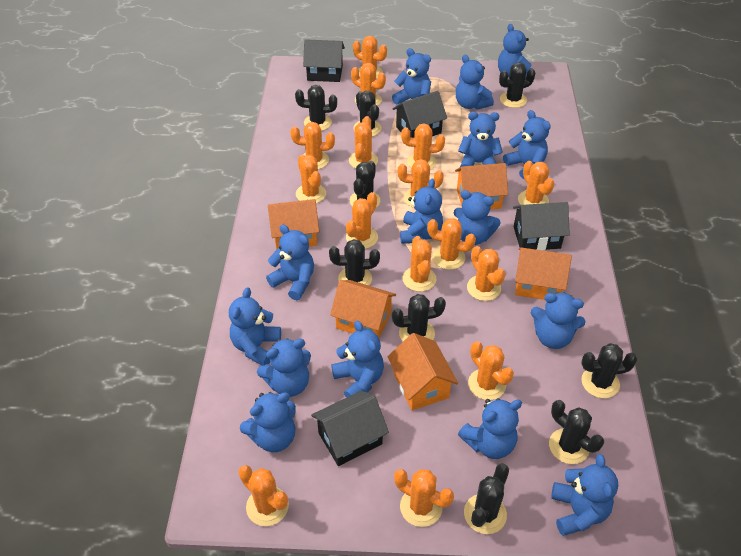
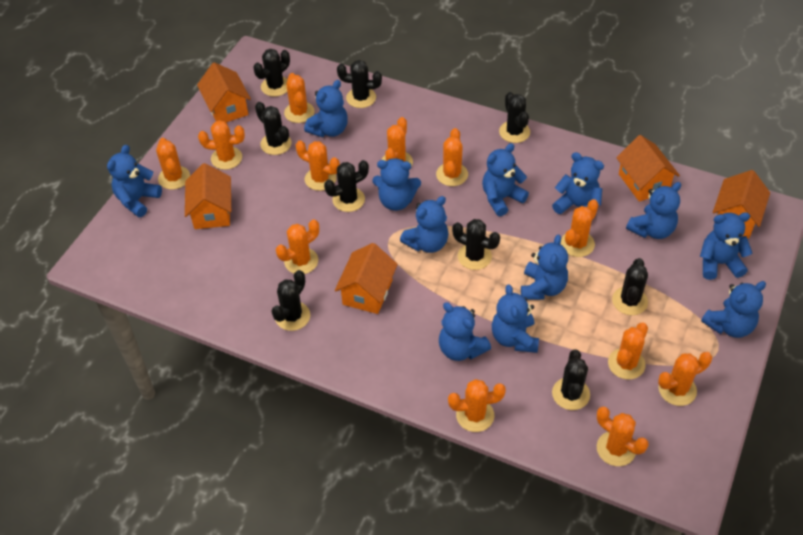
black house: [303,39,345,82] [311,391,389,466] [393,91,447,138] [513,202,570,251] = 4 -> none = 0
blue teddy bear: [229,287,281,366] [240,392,296,452] [257,338,311,397] [266,225,314,300] [331,320,384,398] [392,48,431,105] [400,178,443,244] [454,190,501,245] [455,55,494,110] [458,111,503,167] [458,398,522,459] [498,24,533,79] [503,110,551,179] [531,292,586,349] [551,454,618,536] = 15 -> [107,145,162,217] [304,80,348,137] [372,158,421,211] [400,196,449,253] [439,302,491,361] [482,143,529,216] [492,284,539,353] [521,234,568,300] [552,152,604,214] [626,182,681,239] [700,212,752,280] [701,281,766,338] = 12
orange cactus: [238,465,289,526] [290,122,335,169] [296,155,326,203] [346,192,378,249] [349,116,378,169] [351,63,386,106] [353,36,387,79] [394,469,454,527] [398,159,444,208] [401,124,445,170] [403,236,436,292] [427,218,476,270] [467,246,505,301] [468,341,514,400] [518,161,555,205] = 15 -> [156,138,190,190] [198,120,245,170] [276,219,319,274] [284,73,315,123] [296,140,340,191] [382,117,413,167] [436,128,468,186] [448,379,506,432] [561,199,599,257] [597,406,649,466] [608,322,648,380] [658,352,712,406] = 12

